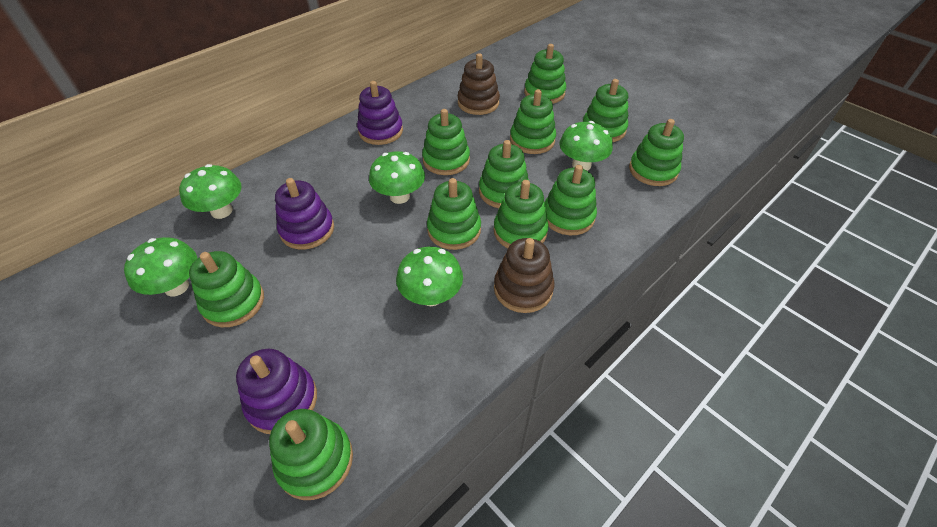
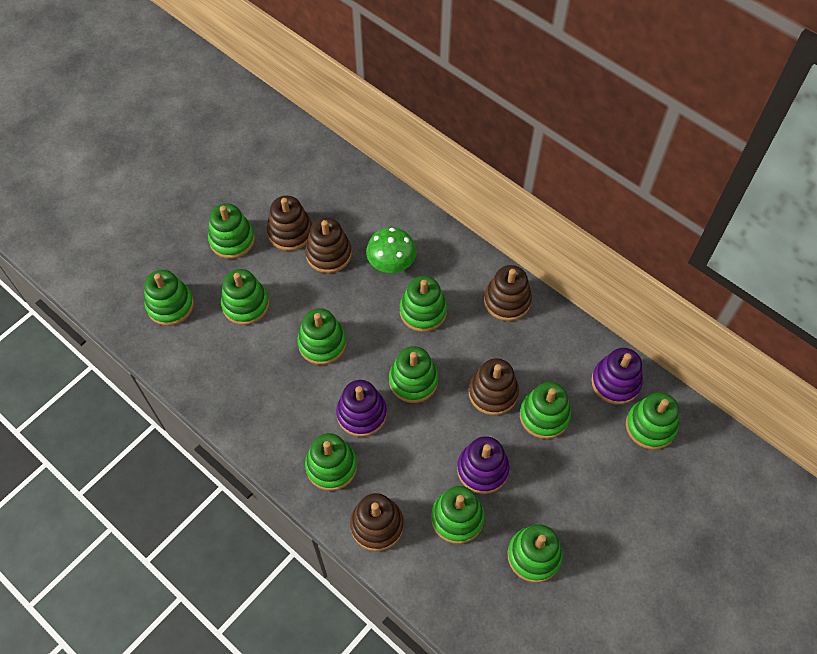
brown stacking toy: [458,53,500,115] [494,238,554,313] = 2 -> [267,196,312,251] [305,218,352,273] [350,493,404,551] [469,358,519,415] [484,265,532,321] = 5
green mushroom: [124,237,197,296] [179,164,242,219] [369,151,425,204] [396,246,463,306] [559,121,613,171] = 5 -> [366,227,416,273] = 1

